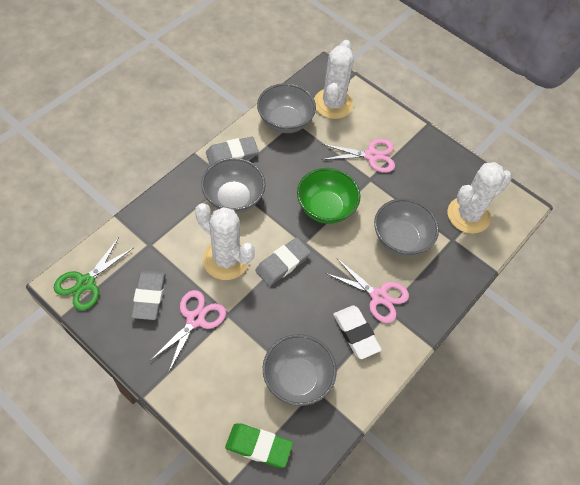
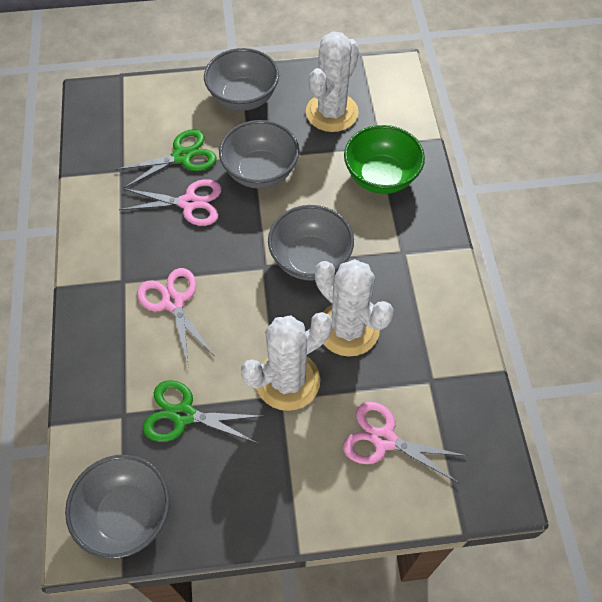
green eraser: [225,424,293,468] = 1 -> none = 0
green scissors: [54,237,134,311] = 1 -> [115,129,217,188] [142,380,263,443] = 2
grey eraser: [131,270,166,320] [206,136,259,166] [255,237,311,286] = 3 -> none = 0
white eraser: [333,305,382,359] = 1 -> none = 0

